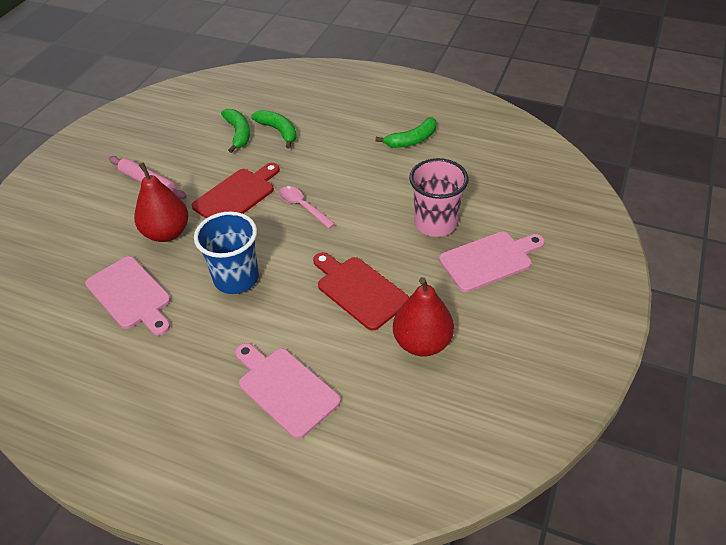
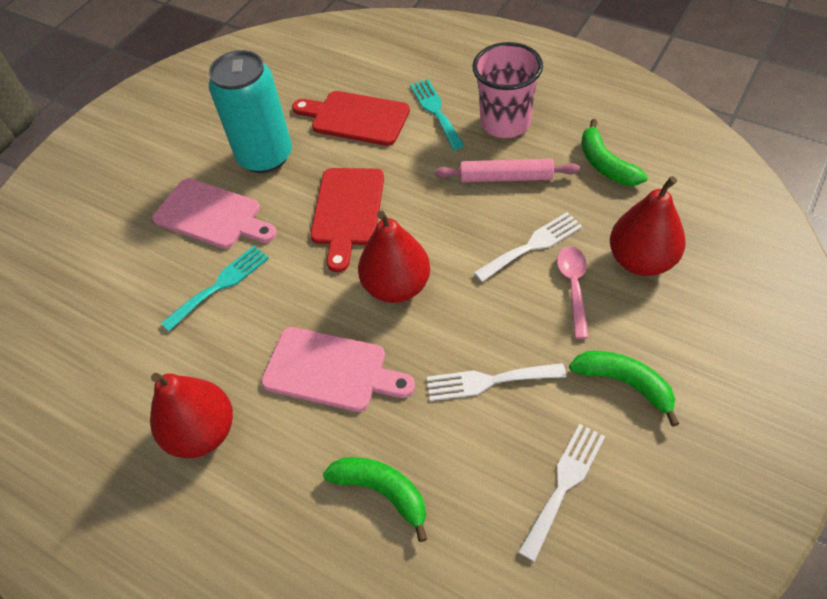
blue cup: [194,212,259,294] = 1 -> none = 0
pink cutting board: [85,256,171,336] [235,343,341,439] [439,232,545,292] = 3 -> [152,178,277,249] [261,327,415,412] = 2
red pear: [134,163,189,242] [393,277,454,357] = 2 -> [150,373,233,458] [358,210,430,303] [610,176,686,276] = 3
turquoise can: none = 0 -> [209,50,292,173] = 1
turquoise fork: none = 0 -> [161,246,269,331] [410,79,465,150] = 2
white fork: none = 0 -> [427,363,566,401] [474,212,582,282] [518,424,605,562] = 3

